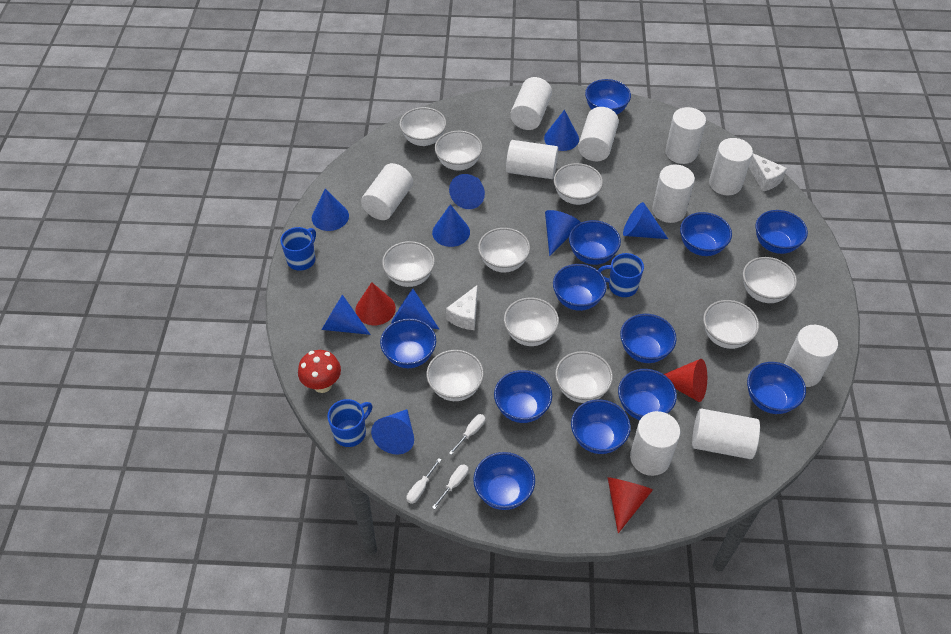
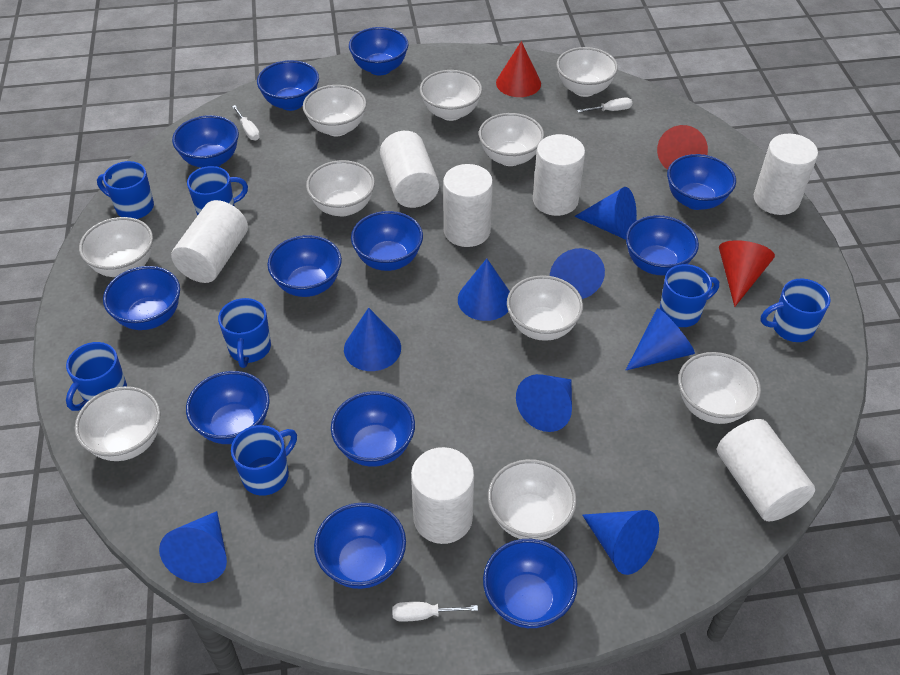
blue cone: [312,189,349,231] [322,294,371,335] [371,409,414,455] [391,289,439,329] [432,204,470,247] [449,174,485,209] [544,110,579,151] [545,210,581,256] [623,202,668,239] = 9 -> [159,511,227,583] [344,308,401,371] [458,258,510,321] [516,374,572,432] [550,248,605,299] [574,187,637,240] [582,510,659,575] [625,308,695,371] = 8
blue mug: [280,227,316,271] [327,399,372,447] [598,253,644,297] = 3 -> [66,342,127,411] [97,161,154,219] [187,166,248,216] [218,298,271,368] [231,425,297,496] [660,264,719,327] [761,279,831,342] = 7
red mushroom: [298,350,341,393] = 1 -> none = 0
white cheese: [446,285,478,330] [749,153,787,191] = 2 -> none = 0
white cylinder: [361,163,413,220] [506,140,558,179] [510,77,552,130] [578,107,619,161] [630,411,680,476] [652,165,695,223] [665,107,706,164] [692,409,760,459] [709,138,753,195] [784,325,838,387] = 10 -> [171,200,248,283] [380,131,439,208] [411,447,474,544] [443,164,493,247] [533,134,585,216] [717,419,815,521] [754,134,818,215] = 7

